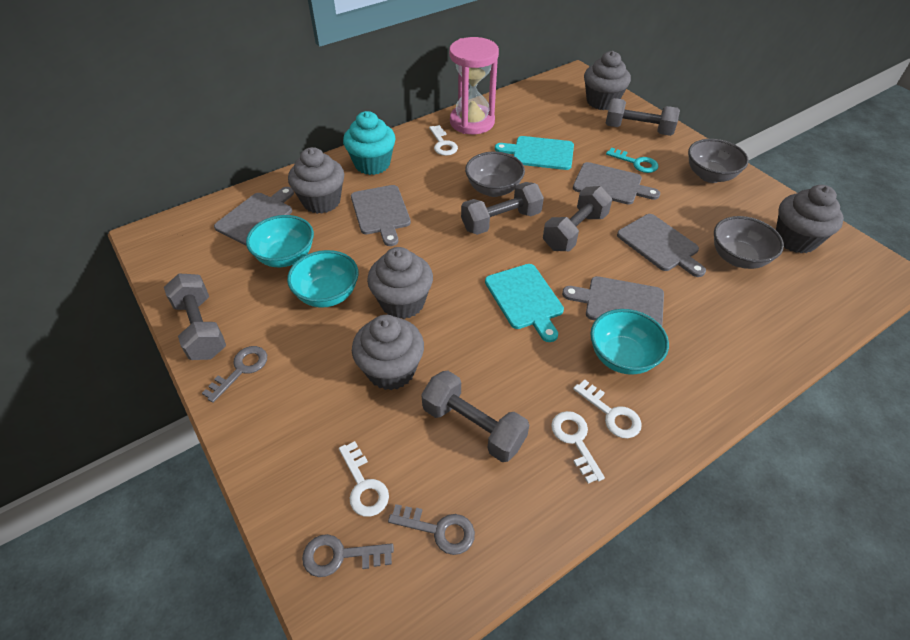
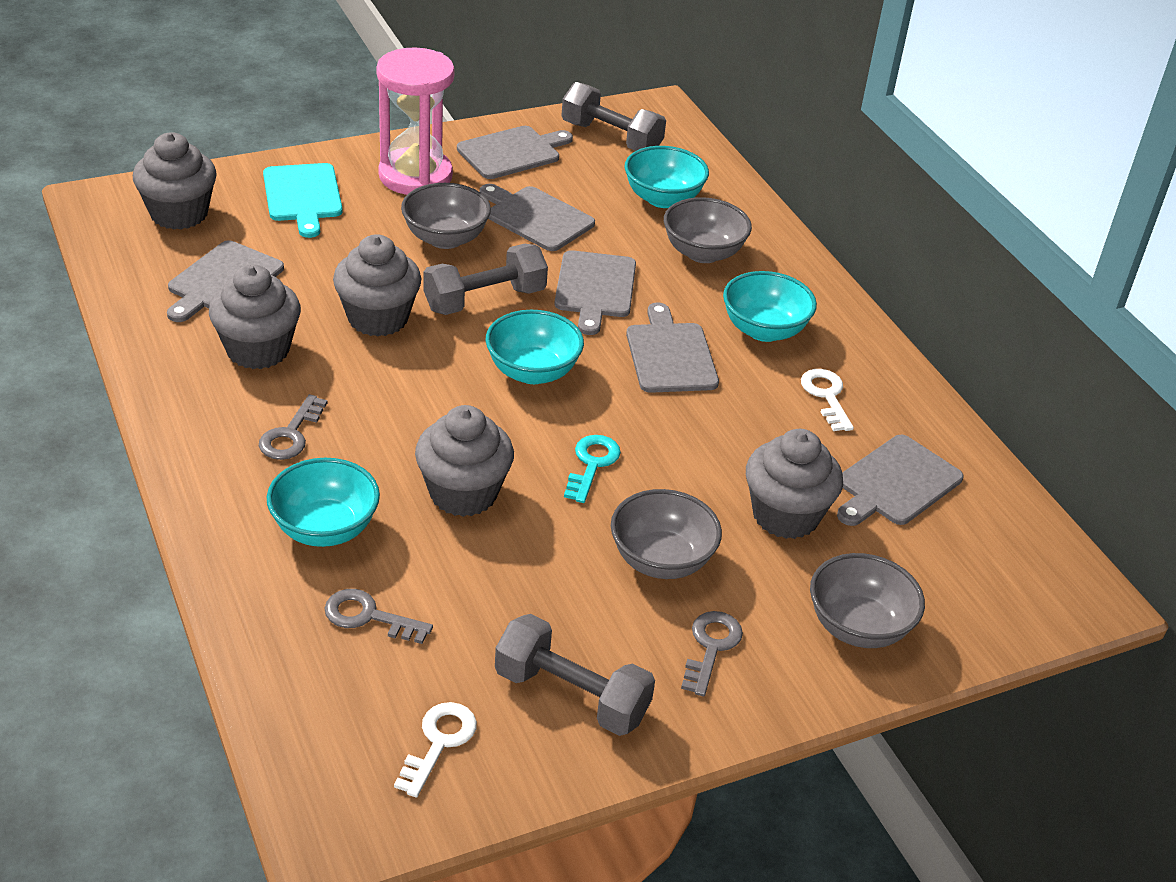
grey bowl: [465,152,525,197] [688,139,749,183] [714,216,784,269] = 3 -> [401,183,491,249] [611,489,722,579] [664,197,752,263] [810,553,925,648] = 4
grey cutting board: [214,187,294,246] [351,185,411,246] [562,276,664,326] [573,162,660,205] [617,214,706,277] = 5 -> [167,240,284,322] [457,126,573,179] [479,184,595,251] [554,250,636,335] [626,302,719,393] [837,435,964,526] = 6
grey dumbbell: [164,273,226,360] [421,370,529,462] [461,182,544,235] [543,186,612,251] [606,98,680,136] = 5 -> [423,244,548,315] [495,614,655,736] [562,82,666,151] = 3
turquoise bowl: [246,215,314,267] [287,250,359,308] [590,309,669,375] = 3 -> [267,458,380,547] [485,310,584,384] [624,146,709,208] [723,271,817,342] = 4
turquoise cupcake: [343,111,396,175] = 1 -> none = 0
turquoise cutting board: [485,264,564,342] [495,136,574,170] = 2 -> [263,163,343,238] = 1
white key: [339,441,389,517] [429,125,458,156] [551,411,605,484] [573,379,642,438] = 4 -> [394,702,477,798] [801,369,854,431] = 2

